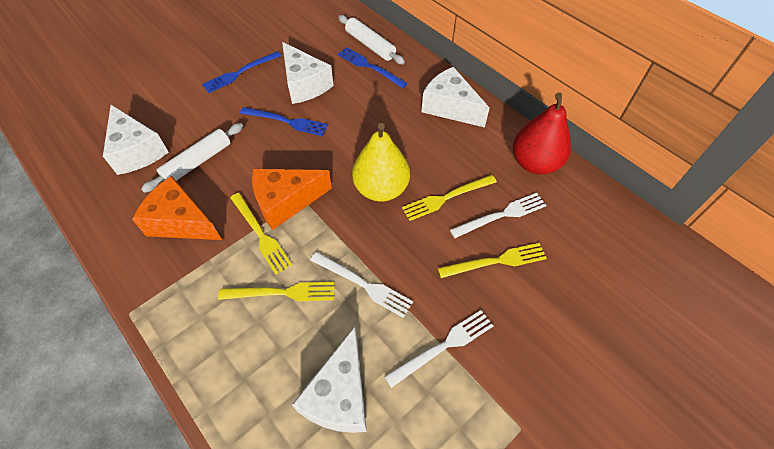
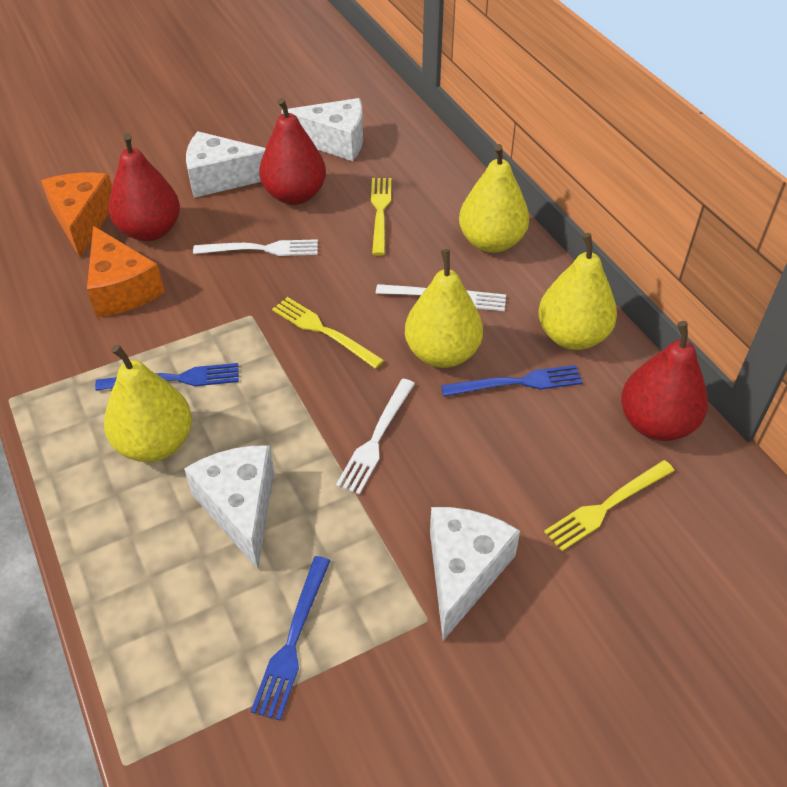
red pear: [513,92,571,175] = 1 -> [109,133,180,241] [259,98,326,205] [621,321,708,441] = 3
white rolling pin: [141,123,243,193] [338,15,405,64] = 2 -> none = 0
yellow fork: [218,282,334,302] [230,193,292,275] [402,175,497,221] [438,243,547,278] = 4 -> [272,297,384,369] [371,178,391,256] [544,460,675,551] = 3
yellow pear: [352,123,410,202] = 1 -> [104,344,192,462] [405,249,483,368] [459,144,529,253] [539,233,617,350] = 4

